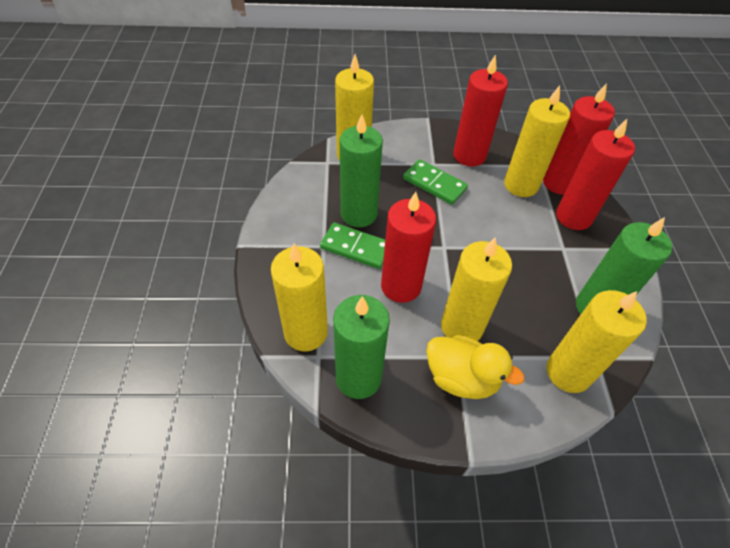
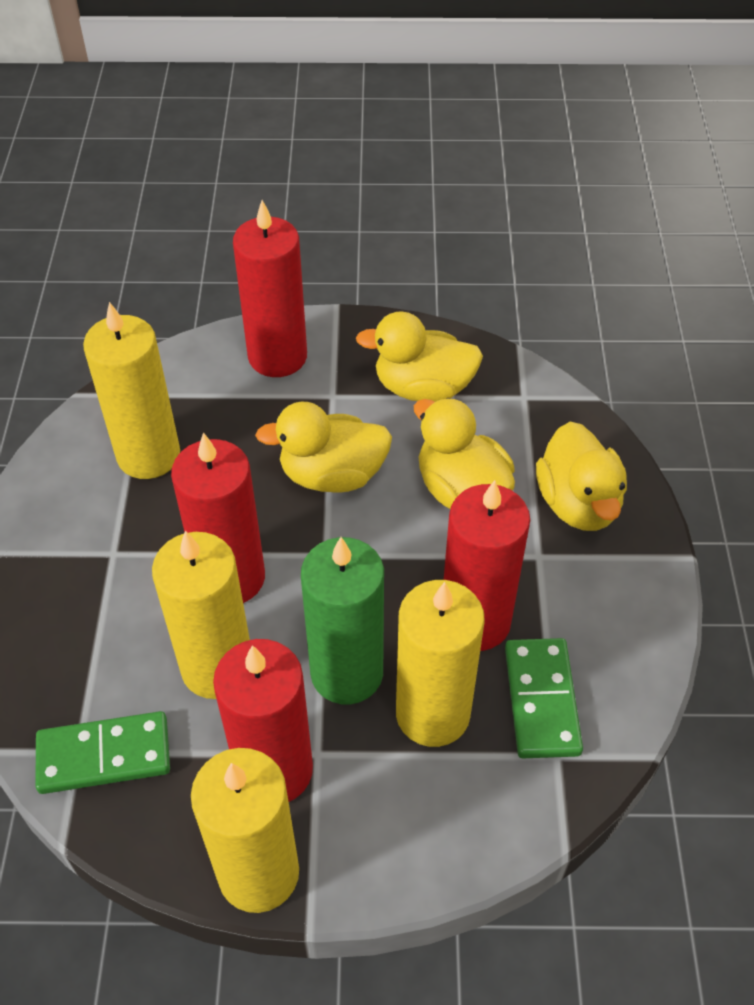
green candle: [333,295,390,399] [340,114,383,227] [576,217,672,315] = 3 -> [301,537,384,704] = 1
yellow candle: [271,243,328,352] [335,54,374,161] [441,237,512,341] [504,85,570,197] [546,290,647,393] = 5 -> [83,302,180,479] [152,531,250,699] [191,748,299,913] [396,580,485,747] = 4
yellow duck: [426,335,524,399] = 1 -> [255,401,392,493] [356,311,483,402] [414,398,515,509] [536,422,627,531] = 4

